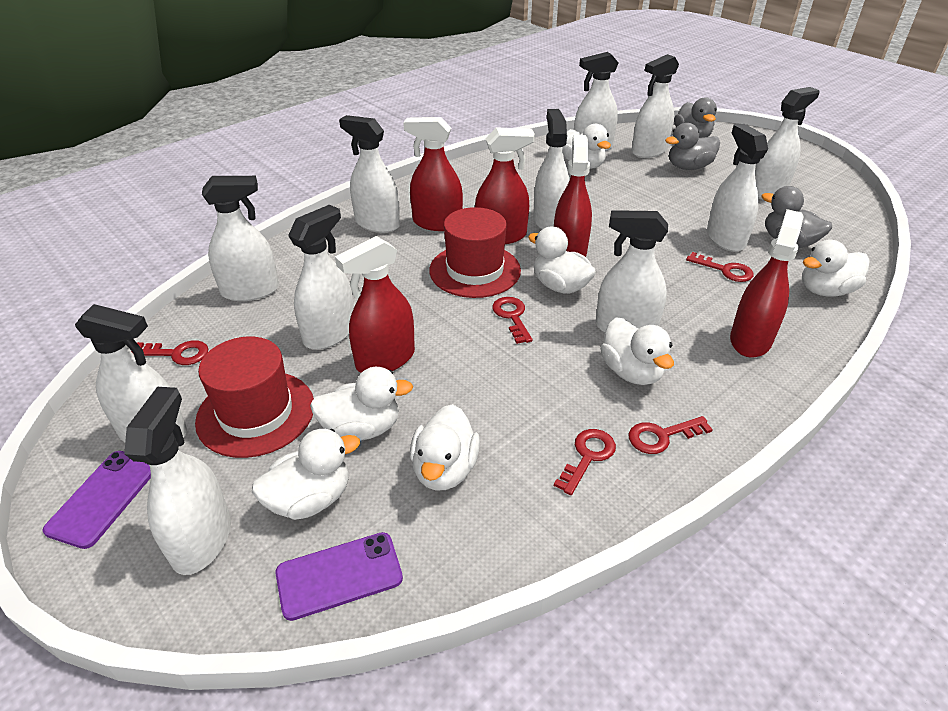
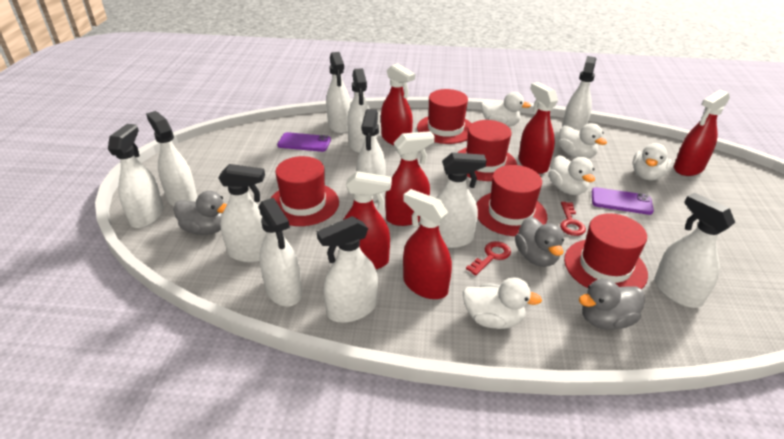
red hat: [195,336,314,458] [429,207,521,298] = 2 -> [271,156,339,226] [417,89,472,144] [458,120,517,181] [477,165,547,236] [564,213,648,289] = 5
red key: [131,340,208,365] [492,297,533,344] [554,429,616,495] [629,416,713,454] [686,252,754,282] = 5 -> [466,241,511,275] [560,202,586,236] = 2
red spray bottle: [335,236,415,373] [403,117,463,231] [475,127,535,244] [554,134,592,257] [730,209,804,358] = 5 -> [343,171,392,269] [381,63,415,145] [385,131,435,226] [403,189,452,299] [518,82,558,174] [674,90,730,176] = 6
white duck: [252,429,360,520] [310,367,413,441] [410,404,480,490] [528,226,596,294] [562,124,611,169] [600,318,674,385] [802,239,870,296] = 7 -> [463,278,542,329] [481,92,531,127] [549,155,595,195] [559,123,607,159] [633,143,672,180] = 5

